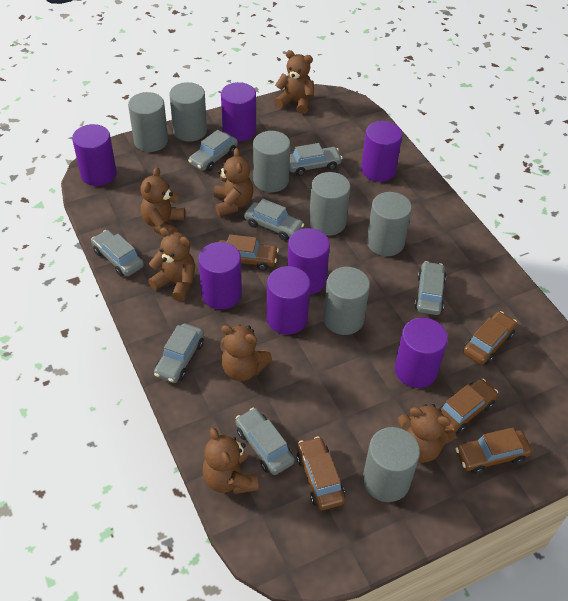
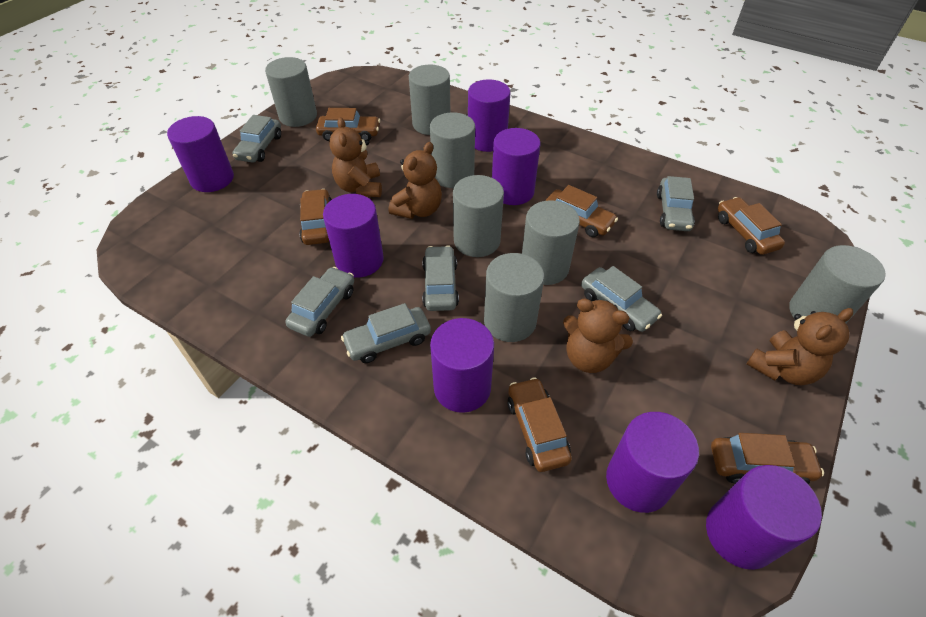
brown car: [219,234,279,271] [297,436,345,510] [438,379,498,434] [455,427,532,474] [463,311,517,365] = 5 -> [299,189,332,245] [316,108,380,141] [507,377,572,472] [545,185,618,237] [711,433,824,484] [718,197,785,255] = 6
brown teddy bear: [140,167,185,234] [148,227,195,302] [202,428,259,494] [214,148,253,216] [220,325,272,381] [274,50,314,114] [398,404,456,463] = 7 -> [329,117,382,197] [389,142,442,219] [563,298,633,373] [747,308,853,386] = 4
grey car: [91,230,144,277] [154,323,204,383] [188,130,238,171] [235,408,295,475] [244,199,304,241] [289,143,343,176] [414,261,446,315] = 7 -> [233,115,281,163] [285,267,354,337] [341,303,431,363] [422,246,459,311] [581,266,662,332] [657,176,695,231] = 6

